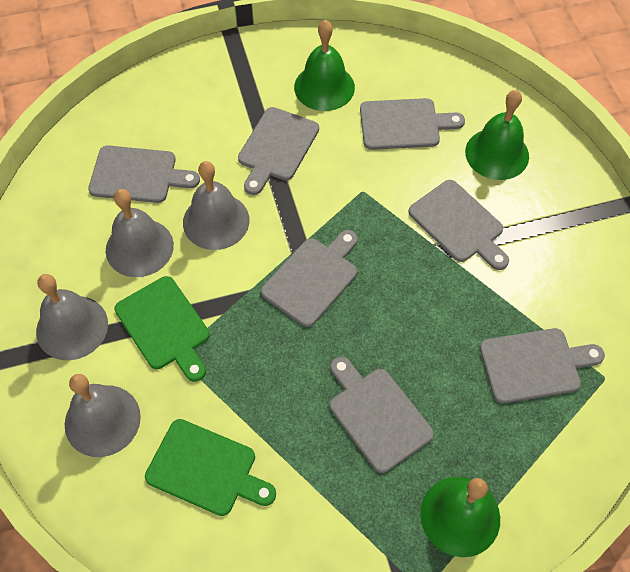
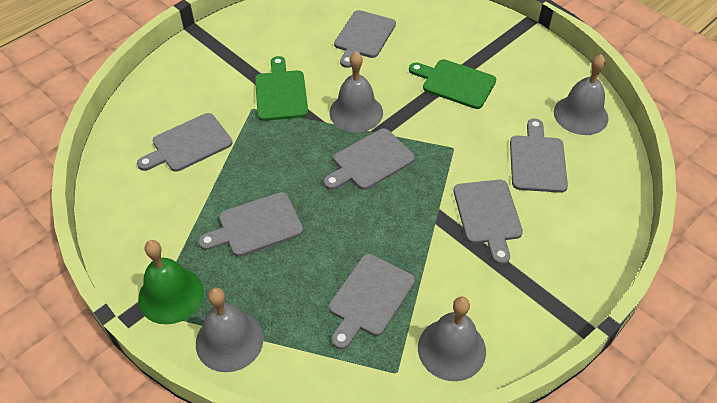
green bell: [294,20,355,111] [420,477,500,557] [465,90,529,180] = 3 -> [138,240,204,324] = 1

